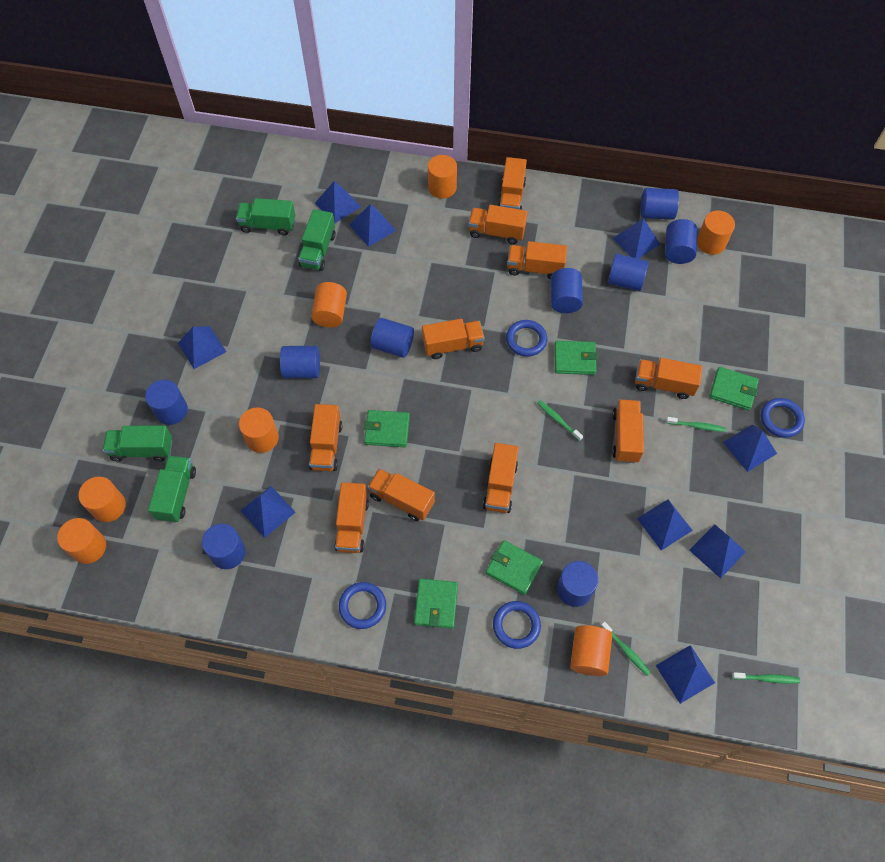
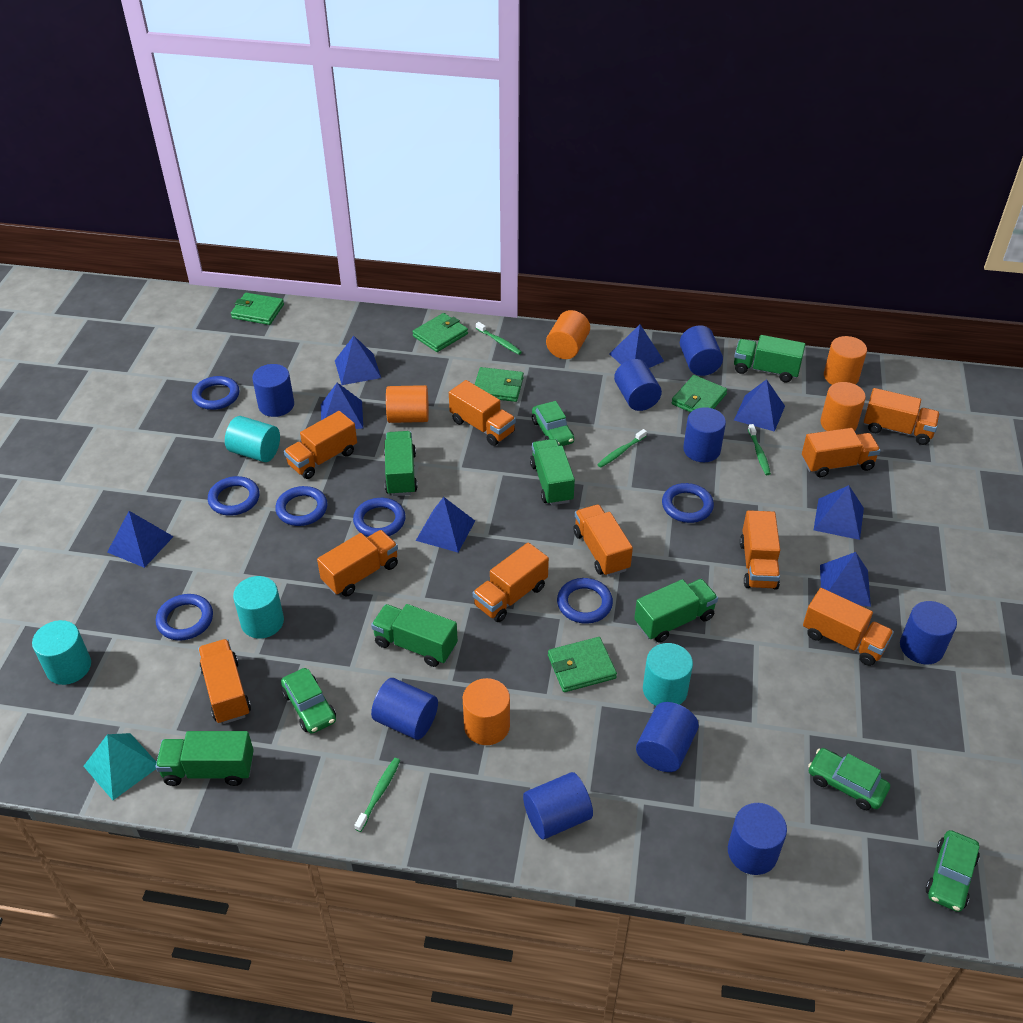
blue pyramid: [178,326,226,369] [240,486,296,538] [315,181,361,223] [350,204,396,247] [612,218,661,259] [637,499,693,551] [656,645,715,704] [689,524,746,579] [723,425,777,472] = 9 -> [107,511,174,568] [321,382,363,429] [335,336,381,385] [416,497,475,552] [610,324,664,368] [734,379,785,432] [814,485,864,540] [820,552,871,607] = 8
blue ring: [339,582,386,629] [493,601,541,649] [506,320,547,356] [761,398,805,438] = 4 -> [156,594,213,641] [192,376,239,410] [208,476,260,516] [275,486,328,526] [353,498,406,537] [557,578,613,624] [662,483,714,523] = 7
green car: none = 0 -> [281,668,336,734] [532,401,574,446] [808,748,890,810] [926,830,980,912] = 4
green truck: [103,426,172,462] [148,456,196,523] [236,198,296,236] [298,209,336,271] = 4 -> [155,731,254,786] [371,604,458,667] [384,431,418,496] [530,439,575,505] [634,579,718,642] [734,335,805,382] = 6
orange cylinder: [57,518,106,564] [78,477,126,522] [239,408,279,453] [311,282,347,328] [428,155,457,199] [570,625,612,676] [697,211,735,255] = 7 -> [386,385,429,423] [463,678,510,745] [546,310,590,359] [820,382,866,431] [824,336,867,385] = 5
turquoise cylinder: none = 0 -> [32,620,91,685] [225,416,280,462] [233,576,284,638] [643,643,693,706] = 4
turquoise pyramid: none = 0 -> [83,733,156,800] = 1

